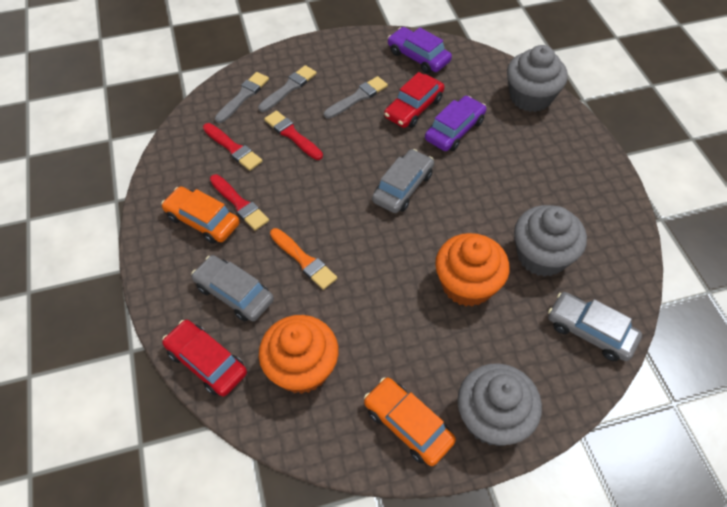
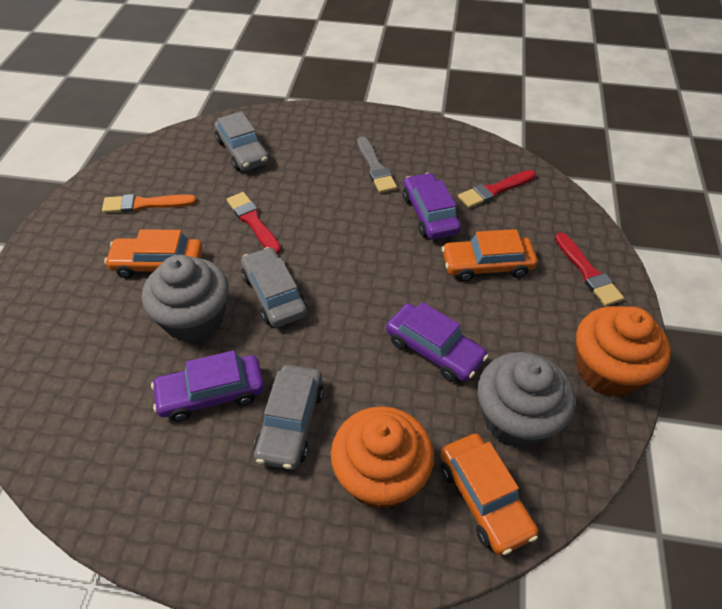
grey brush: [215,72,269,123] [258,65,317,112] [324,76,388,119] = 3 -> [357,136,397,193] = 1
grey cupcake: [457,363,542,446] [507,45,568,112] [514,205,587,277] = 3 -> [142,255,229,342] [477,352,575,448] = 2
orange car: [161,186,240,244] [364,378,456,466] = 2 -> [104,229,203,278] [440,434,538,555] [442,229,538,282] = 3
purple car: [388,27,452,73] [425,96,486,151] = 2 -> [151,350,264,422] [386,302,489,382] [403,173,461,240] = 3
red car: [162,320,247,397] [384,72,445,128] = 2 -> none = 0

